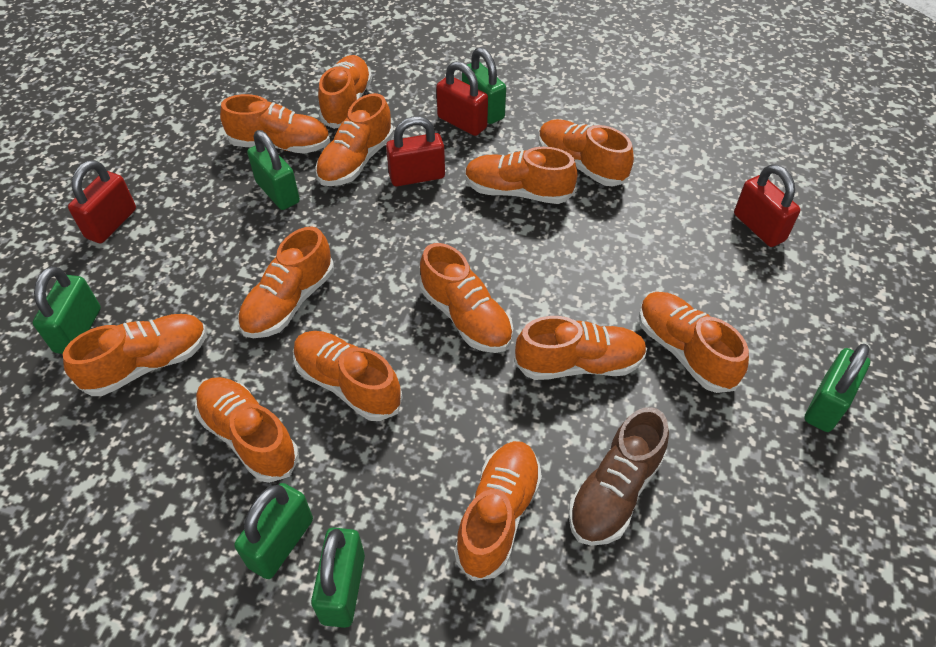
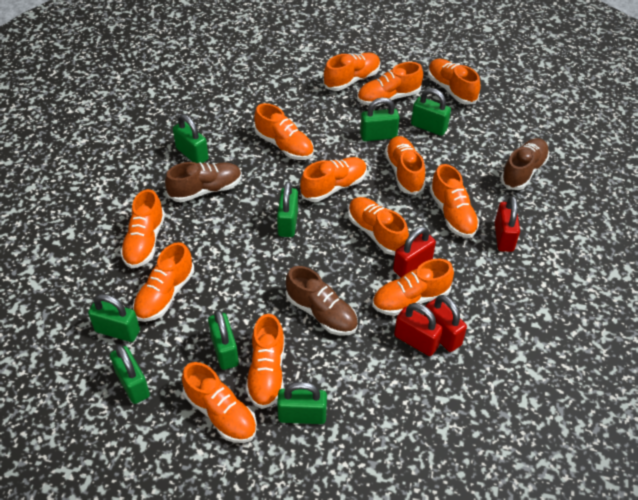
brown shoe: [569,407,669,546] = 1 -> [165,162,242,202] [286,266,358,335] [500,138,549,190] = 3
green padlock: [33,266,101,354] [234,483,313,579] [247,130,300,210] [311,528,365,628] [462,47,506,124] [804,344,870,432] = 6 -> [88,294,140,342] [110,344,150,404] [173,114,209,163] [208,310,239,370] [277,181,298,237] [277,382,327,424] [360,97,400,141] [411,88,451,136] = 8

